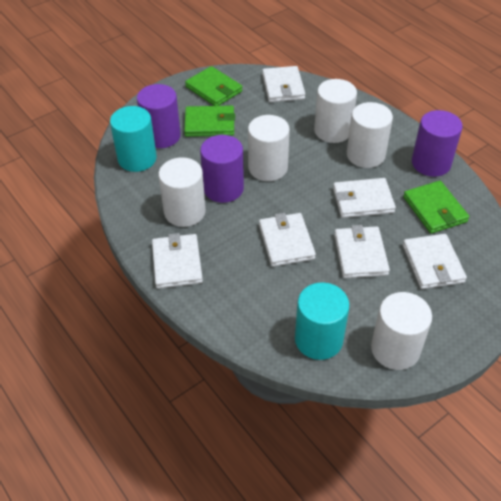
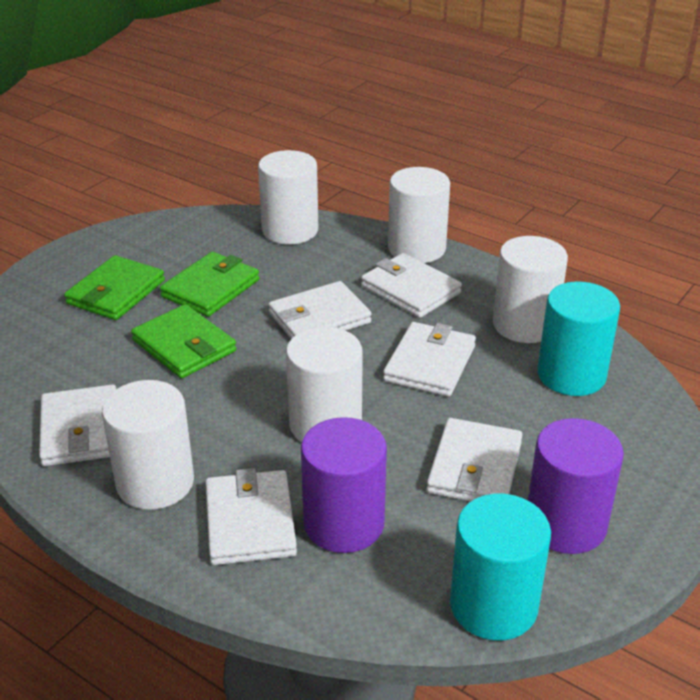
purple cylinder: [137,84,181,148] [200,135,244,203] [412,110,463,177] = 3 -> [301,417,387,553] [528,418,624,554] = 2

